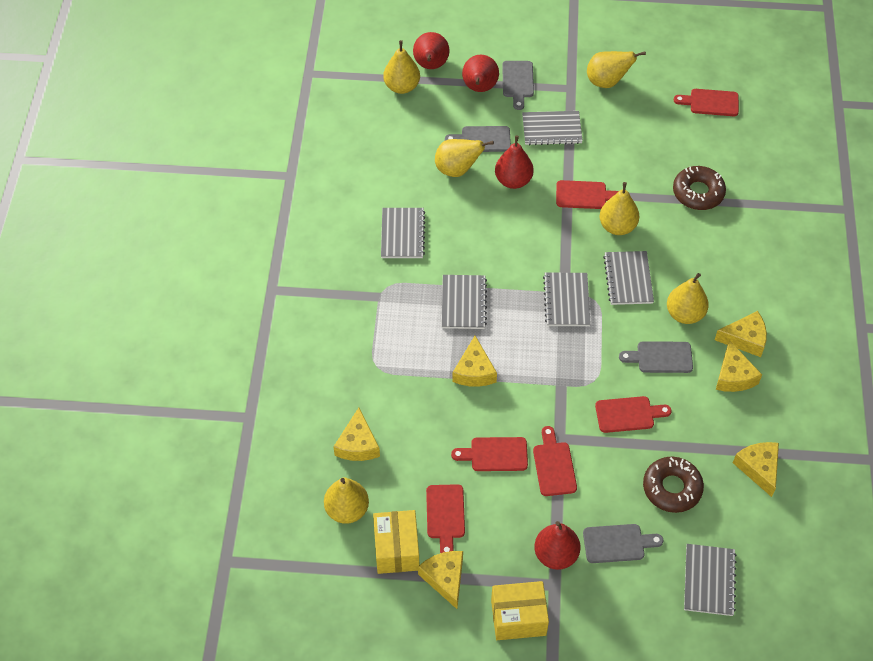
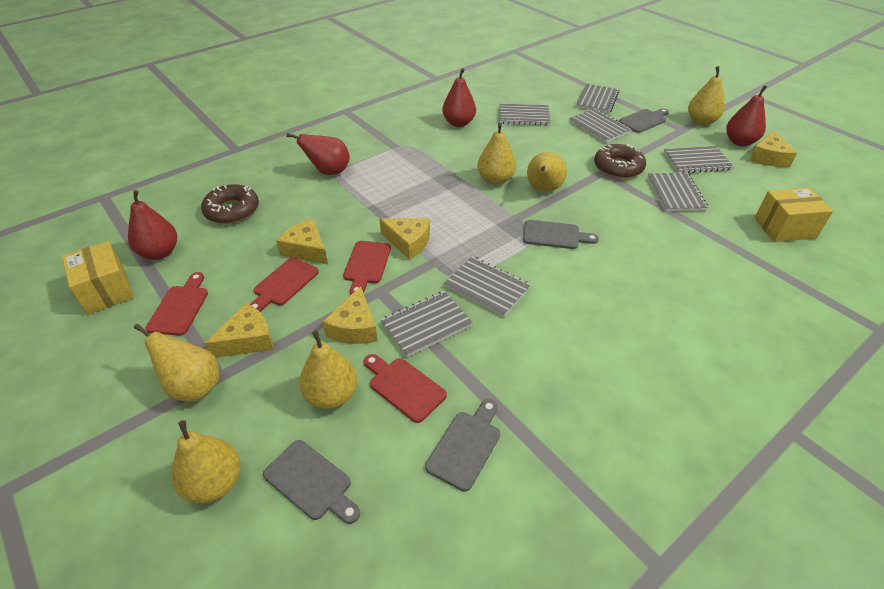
grey notebook: [381,208,425,258] [442,275,487,329] [522,111,583,145] [543,273,591,326] [603,251,654,305] [684,544,737,616] = 6 -> [381,291,473,357] [444,257,531,317] [499,104,551,125] [569,108,632,143] [576,84,619,113] [648,173,708,211] [664,146,734,173] = 7
red cutting board: [426,484,465,553] [451,437,528,471] [533,426,577,496] [556,180,618,209] [595,396,671,433] [674,89,739,116] = 6 -> [146,272,208,336] [249,257,319,312] [343,241,391,295] [364,354,447,423] = 4
yellow cheese: [333,408,380,461] [418,551,463,609] [452,336,497,387] [715,311,767,357] [716,340,762,392] [733,442,779,497] = 6 -> [204,303,273,357] [276,219,328,264] [322,286,378,344] [379,218,430,260] [750,131,797,167] = 5

